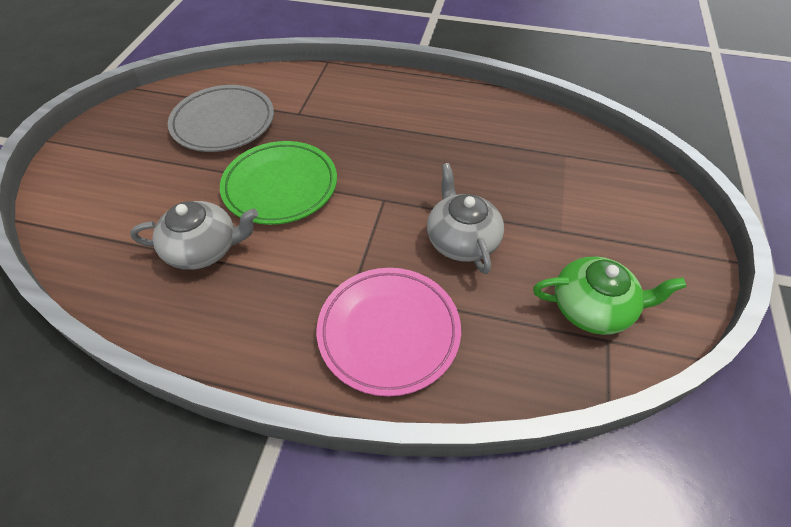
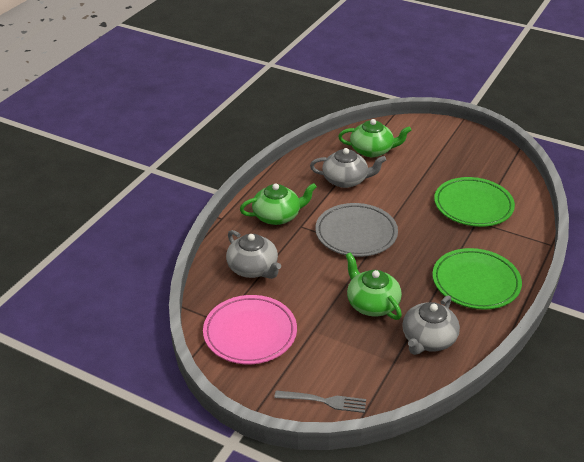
green plate: [220,141,337,225] = 1 -> [432,248,522,310] [434,177,515,227] = 2
green teapot: [533,256,687,335] = 1 -> [240,183,317,225] [338,119,412,157] [346,252,402,320] = 3
grey fork: none = 0 -> [274,390,366,413] = 1
grey teapot: [130,201,258,270] [427,163,504,274] = 2 -> [226,230,281,279] [310,148,386,188] [402,295,460,355] = 3

